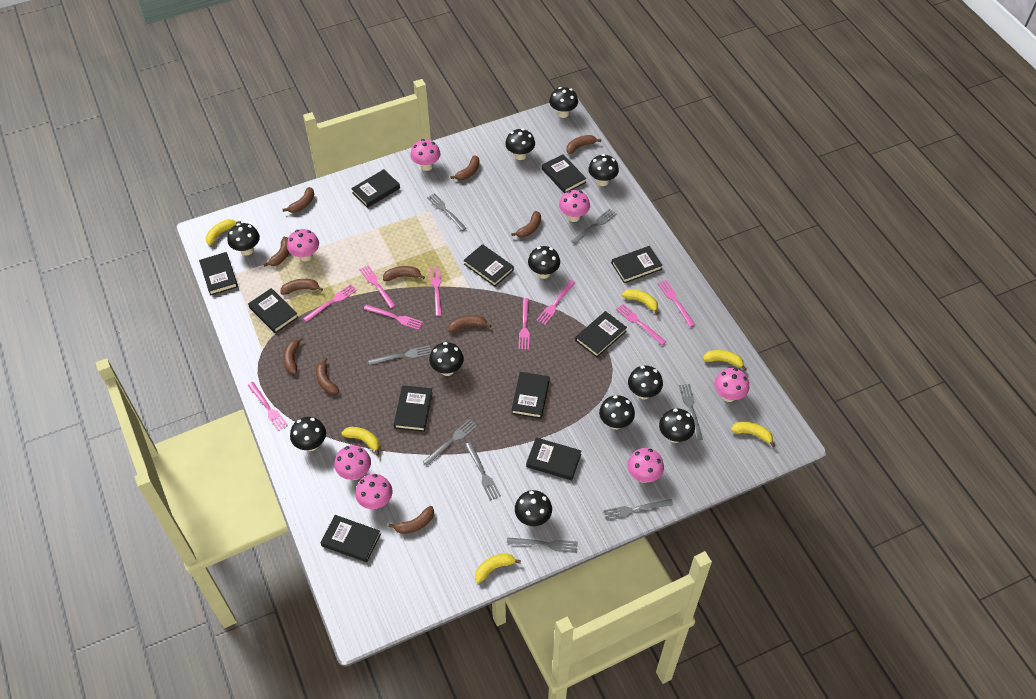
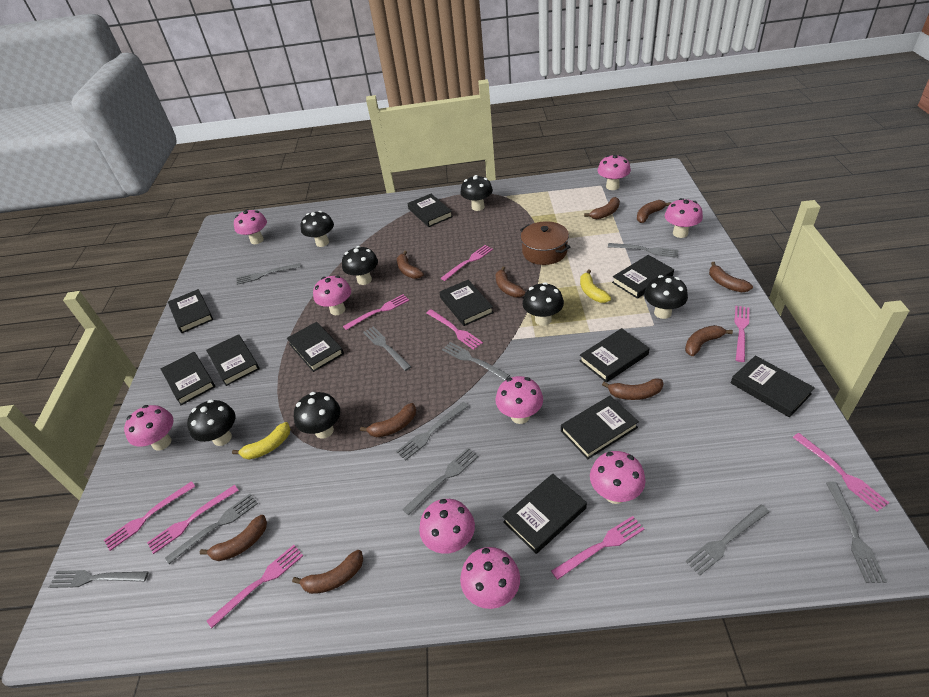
black mushroom: [227,223,260,255] [290,417,326,451] [429,342,464,376] [505,129,535,160] [515,490,552,526] [528,246,560,279] [549,87,578,118] [588,154,619,186] [599,395,635,430] [628,366,663,400] [659,408,695,443] = 11 -> [187,399,235,446] [294,392,340,439] [301,211,334,247] [342,246,378,285] [461,175,493,211] [523,282,564,326] [644,275,688,319] = 7
brown banana: [263,237,290,267] [280,279,323,295] [282,187,314,213] [283,337,304,374] [316,357,339,394] [383,266,425,281] [388,506,434,534] [448,315,491,332] [450,155,480,180] [511,211,541,237] [566,135,601,154] = 11 -> [200,515,267,561] [292,550,363,594] [360,403,416,437] [397,251,424,279] [495,266,526,297] [584,197,620,219] [602,378,663,400] [637,200,671,223] [685,325,733,356] [709,262,753,292] = 10
brown pot: none = 0 -> [520,221,570,265] = 1
grey fork: [368,345,431,365] [423,419,477,466] [427,193,466,231] [465,442,501,500] [507,537,578,553] [572,209,617,244] [604,499,673,521] [679,384,703,440] = 8 -> [49,570,148,588] [165,494,258,564] [236,263,301,285] [363,326,411,371] [396,402,469,461] [402,448,479,515] [442,342,510,380] [608,243,679,258] [685,504,769,575] [826,482,887,583] = 10
pink mushroom: [287,229,319,261] [334,445,371,480] [355,474,392,509] [410,139,441,171] [559,190,590,222] [627,448,664,483] [714,368,749,402] = 7 -> [124,405,173,451] [234,209,267,244] [313,276,351,315] [419,499,475,554] [460,547,520,609] [495,376,543,424] [590,451,646,504] [598,155,631,190] [665,198,703,238] = 9
yellow banana: [206,219,241,245] [342,427,380,456] [475,553,521,583] [622,289,659,315] [703,350,747,371] [731,422,776,447] = 6 -> [232,422,290,459] [580,269,611,303] = 2

